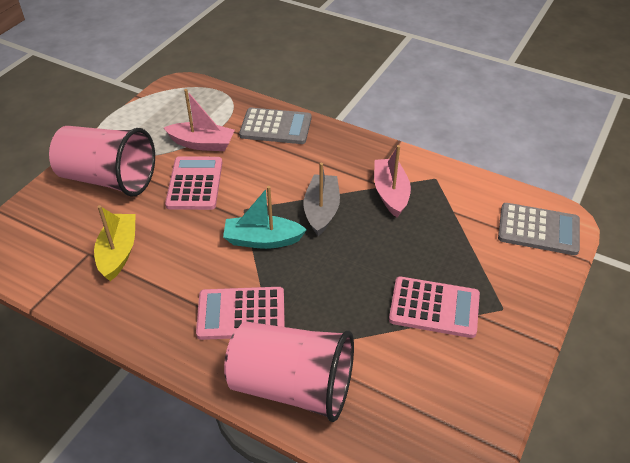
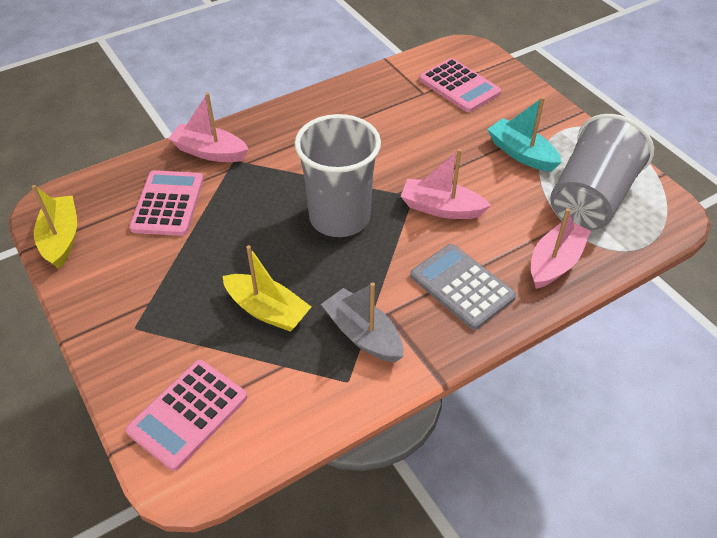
grey calculator: [239,108,311,144] [498,203,580,255] = 2 -> [410,244,516,330] = 1
grey cup: none = 0 -> [294,114,381,237] [550,114,654,230] = 2
pink boat: [164,89,235,151] [374,145,411,217] = 2 -> [168,93,249,162] [401,149,491,219] [531,208,591,289] = 3
pink cup: [49,126,155,197] [224,322,354,422] = 2 -> none = 0
yellow boat: [94,205,136,281] = 1 -> [32,185,77,269] [223,245,311,332] = 2

